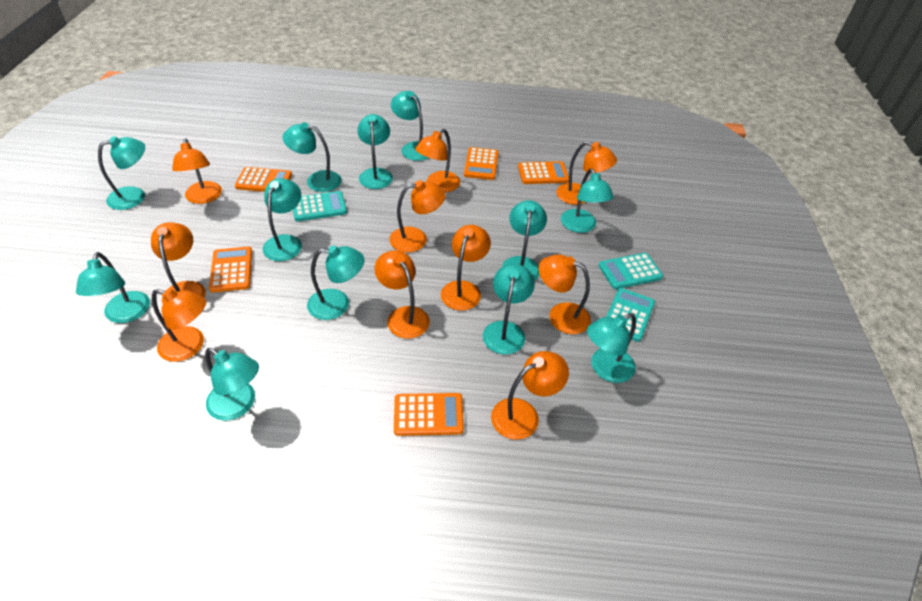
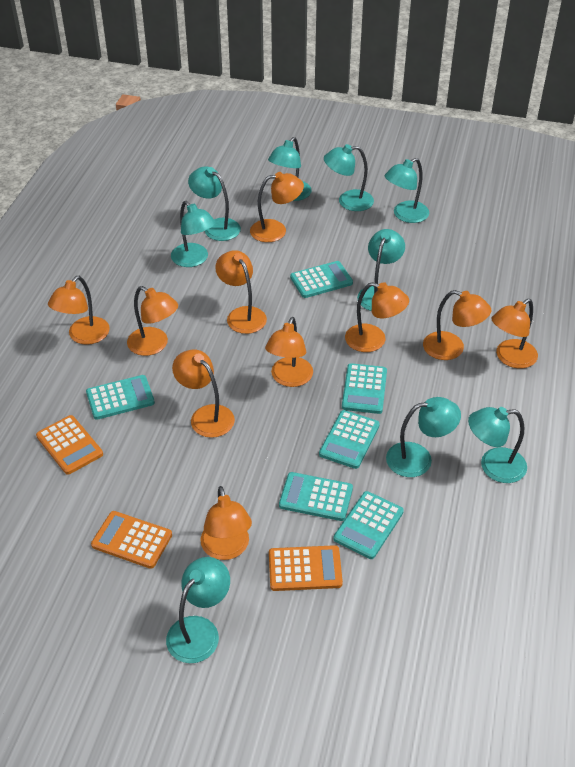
orange calculator: [209,247,252,293] [235,167,292,192] [394,393,464,436] [464,147,498,180] [518,161,569,184] = 5 -> [36,415,103,475] [91,511,172,569] [269,545,343,591] = 3
turquoise calculator: [293,191,347,221] [599,253,663,289] [606,288,655,342] = 3 -> [86,375,155,420] [279,472,353,521] [290,261,353,298] [319,410,380,469] [334,491,404,559] [342,363,387,414] = 6
turquoise lamp: [76,252,150,323] [98,136,145,210] [205,348,259,421] [263,178,302,261] [283,122,342,192] [307,245,365,320] [357,114,393,189] [391,91,428,161] [483,264,535,355] [502,200,547,281] [561,168,614,233] [587,313,636,383] = 12 -> [166,557,230,663] [171,201,216,267] [188,166,241,241] [268,137,312,201] [324,144,374,211] [357,229,405,311] [385,158,429,223] [386,397,461,477] [468,407,527,483] = 9

